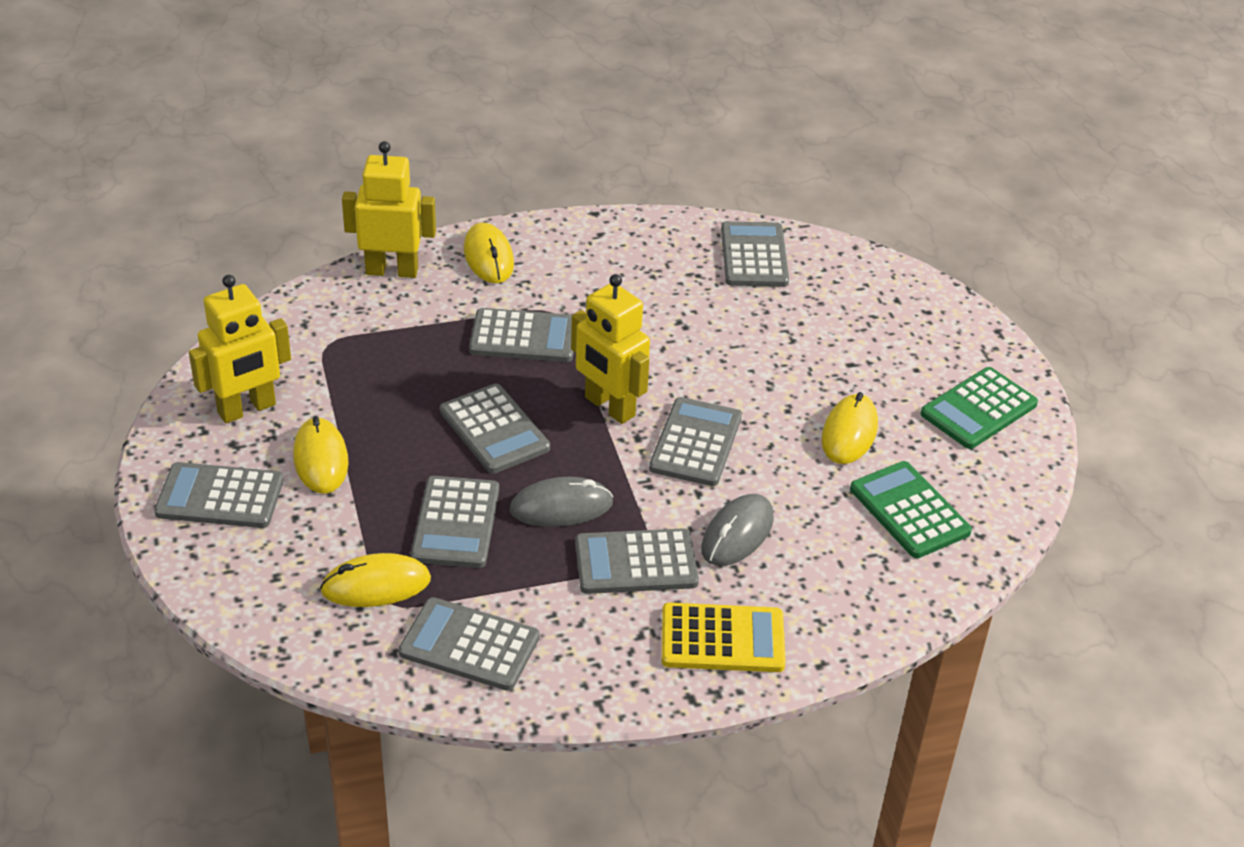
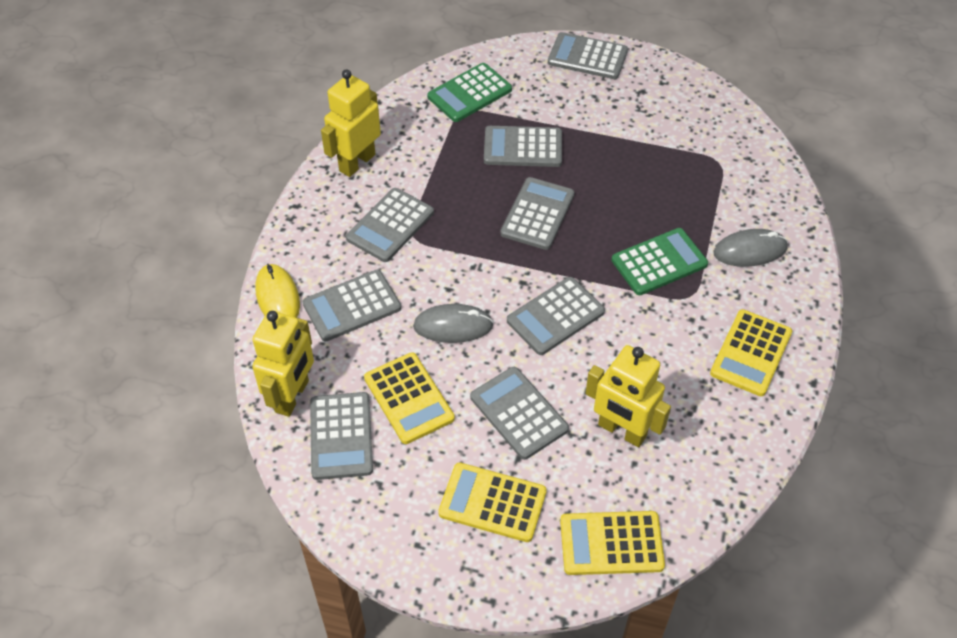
yellow calculator: [662,603,786,672] = 1 -> [364,352,455,444] [438,462,547,542] [560,511,665,575] [710,309,792,396] = 4
yellow mouse: [293,416,349,494] [320,553,431,607] [464,223,514,283] [822,392,878,464] = 4 -> [255,264,300,318] = 1

